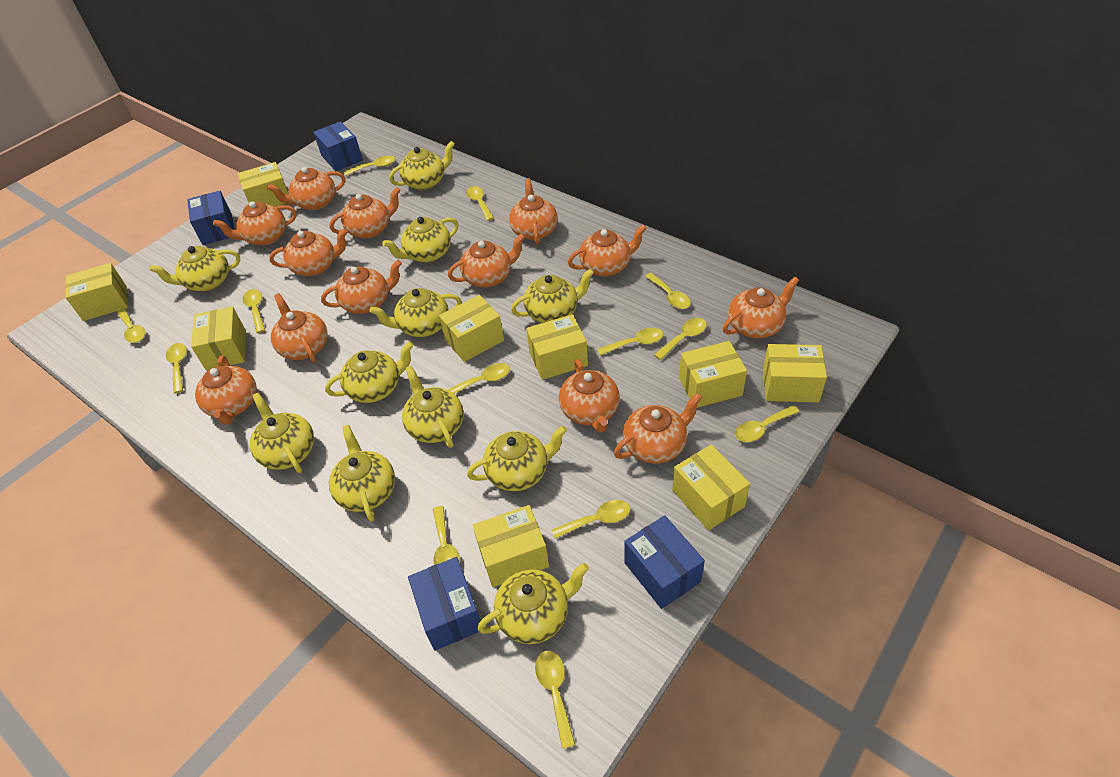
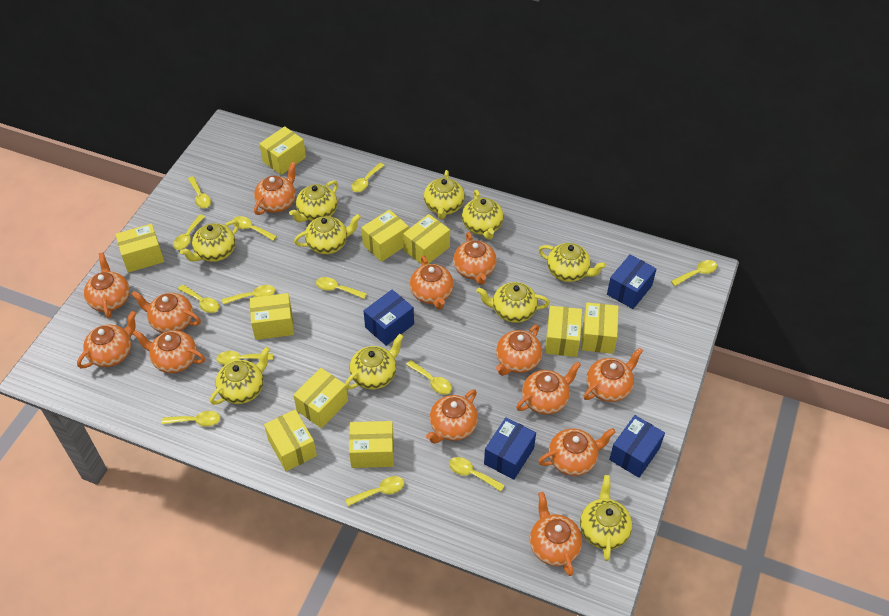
yellow box: [65,263,128,321] [191,306,246,371] [238,162,289,207] [439,295,504,362] [472,505,549,587] [526,315,588,380] [672,444,750,530] [679,341,747,408] [763,344,827,403] = 9 -> [115,224,164,273] [250,293,294,340] [259,126,306,175] [264,409,317,471] [293,368,348,428] [349,421,394,468] [361,210,409,262] [403,214,450,265] [545,306,582,357] [581,303,619,354] = 10
yellow teapot: [149,246,240,291] [250,393,314,473] [325,341,414,403] [329,425,395,522] [370,288,462,337] [382,217,458,262] [389,141,455,190] [402,366,464,448] [467,426,567,491] [477,563,589,644] [511,269,594,323] = 11 -> [180,220,239,262] [210,347,270,405] [289,180,338,222] [294,214,361,254] [345,334,404,389] [424,170,465,219] [462,190,504,240] [476,282,550,323] [538,243,606,282] [580,475,632,561] = 10

